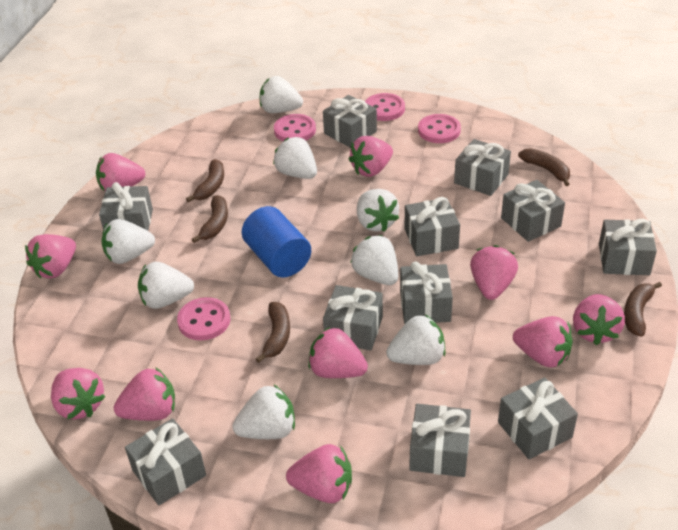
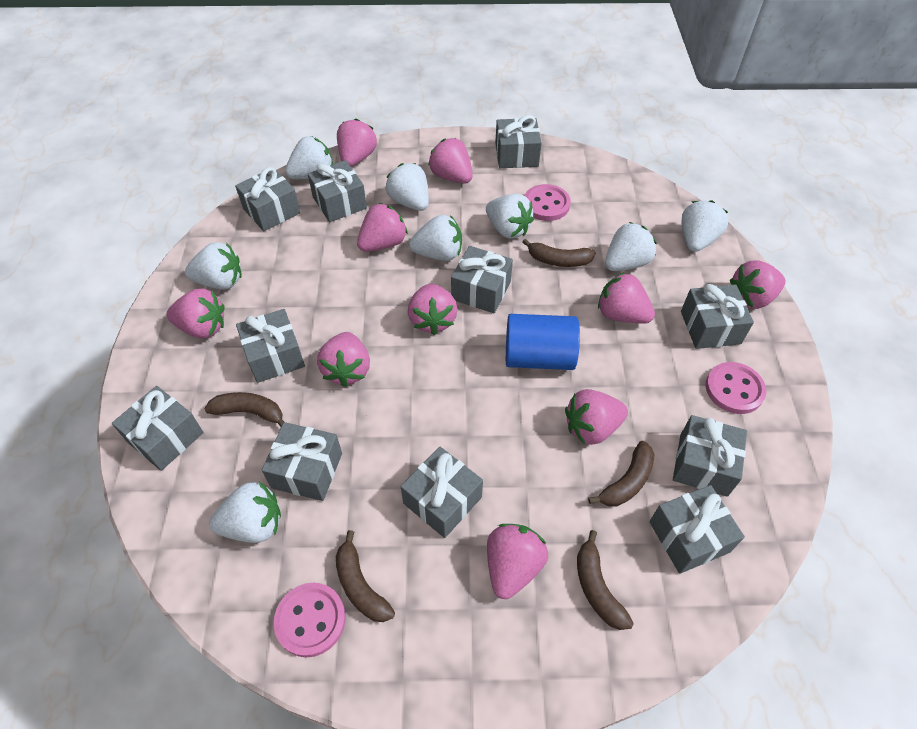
pink button: [177,297,230,340] [274,114,316,141] [365,93,405,121] [418,114,461,143] = 4 -> [274,583,346,658] [525,184,571,221] [706,362,766,414] = 3

